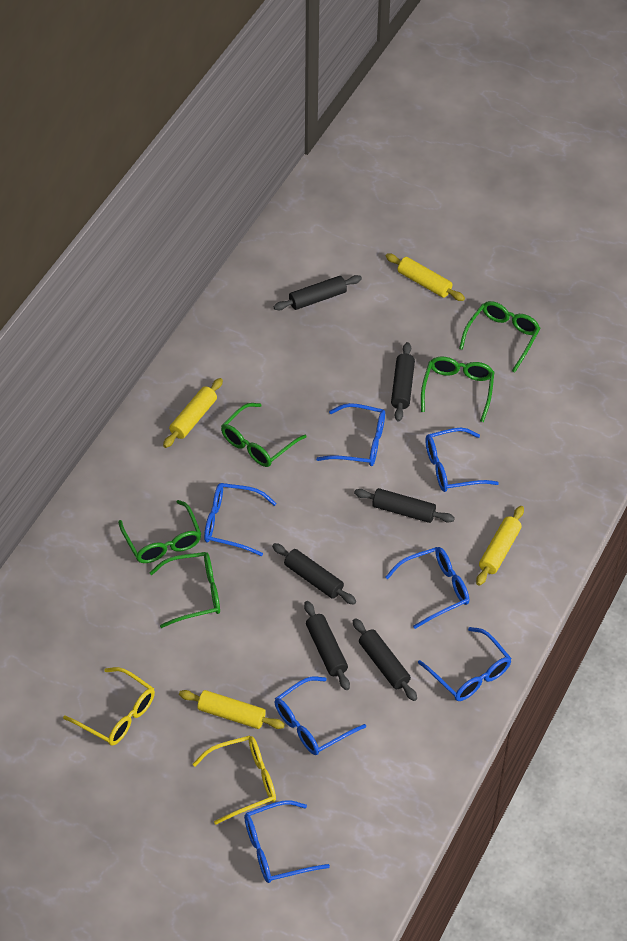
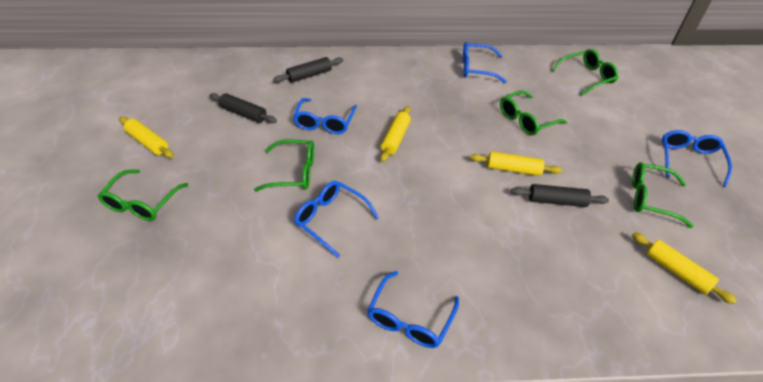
black rolling pin: [272,543,356,605] [273,275,362,310] [304,601,350,690] [353,618,417,701] [354,488,455,523] [391,342,415,421] = 6 -> [210,93,277,123] [273,57,343,83] [511,184,609,207] = 3
blue glasses: [204,483,277,556] [244,800,330,883] [274,677,366,755] [316,403,385,466] [385,547,469,629] [418,627,512,701] [425,428,499,492] = 7 -> [293,98,357,134] [294,181,379,258] [367,271,459,348] [463,42,507,83] [662,130,732,187] = 5
yellow glasses: [63,667,155,746] [193,735,276,825] = 2 -> none = 0

